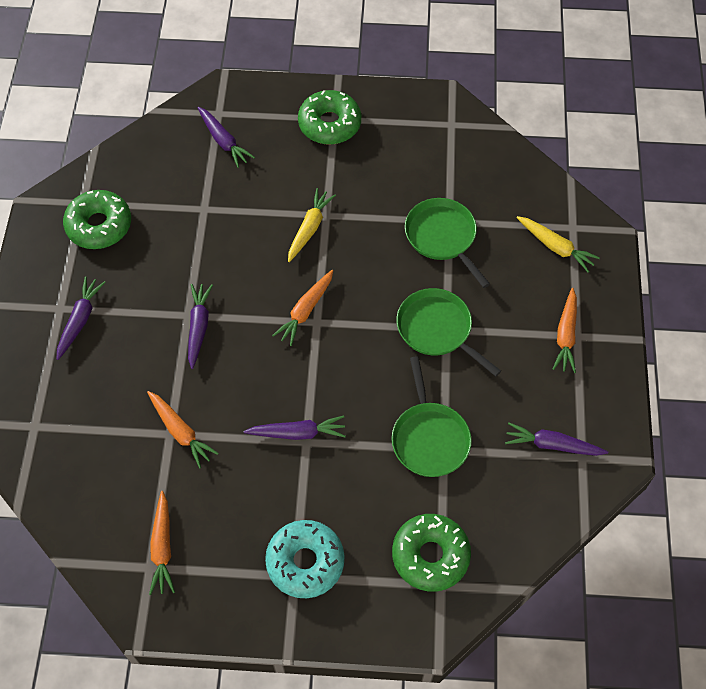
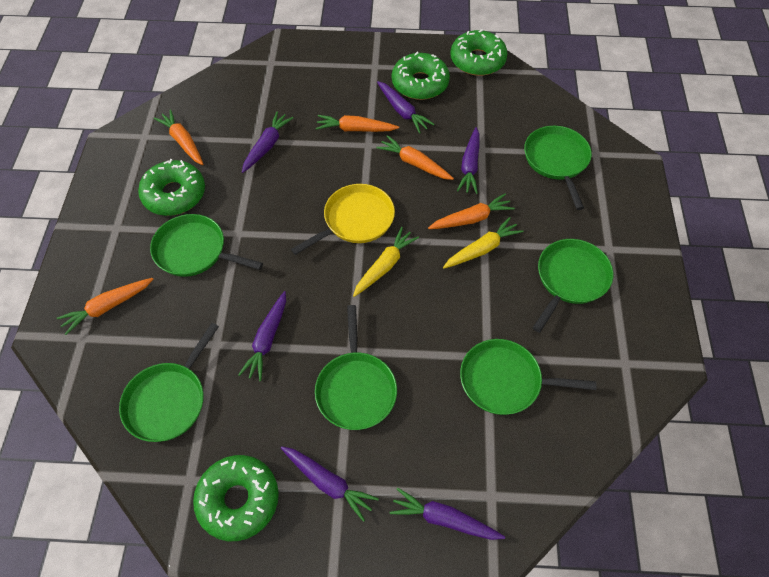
green donut: [63,190,131,249] [298,90,361,145] [392,514,471,592] = 3 -> [138,159,205,216] [193,455,279,541] [392,52,450,100] [450,29,508,76] = 4
green pan: [392,356,472,477] [397,288,501,376] [405,198,490,288] = 3 -> [119,323,219,442] [150,214,263,277] [315,305,397,430] [460,339,596,415] [524,126,592,210] [533,239,613,333] = 6
orange carrot: [147,391,219,469] [149,491,175,595] [272,270,333,346] [553,288,577,373] = 4 -> [57,278,153,335] [154,110,203,165] [316,115,399,132] [376,135,454,180] [428,194,515,229] = 5
purple carrot: [57,276,106,360] [188,284,213,369] [198,107,255,168] [244,415,346,440] [505,422,608,456] = 5 -> [238,291,286,381] [242,112,293,173] [281,446,379,522] [377,81,434,134] [390,488,505,540] [457,127,480,194] = 6
turquoise donut: [265,520,344,598] = 1 -> none = 0
yellow pan: none = 0 -> [291,184,395,255] = 1

